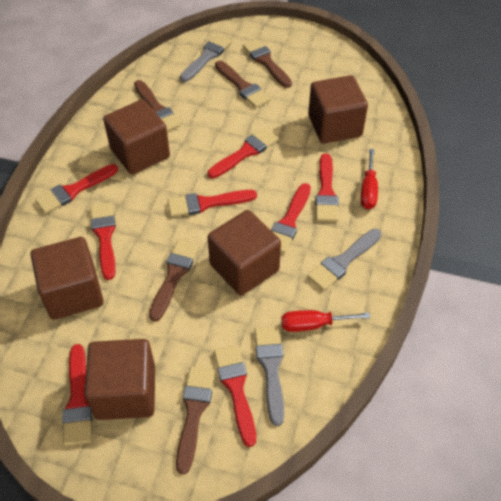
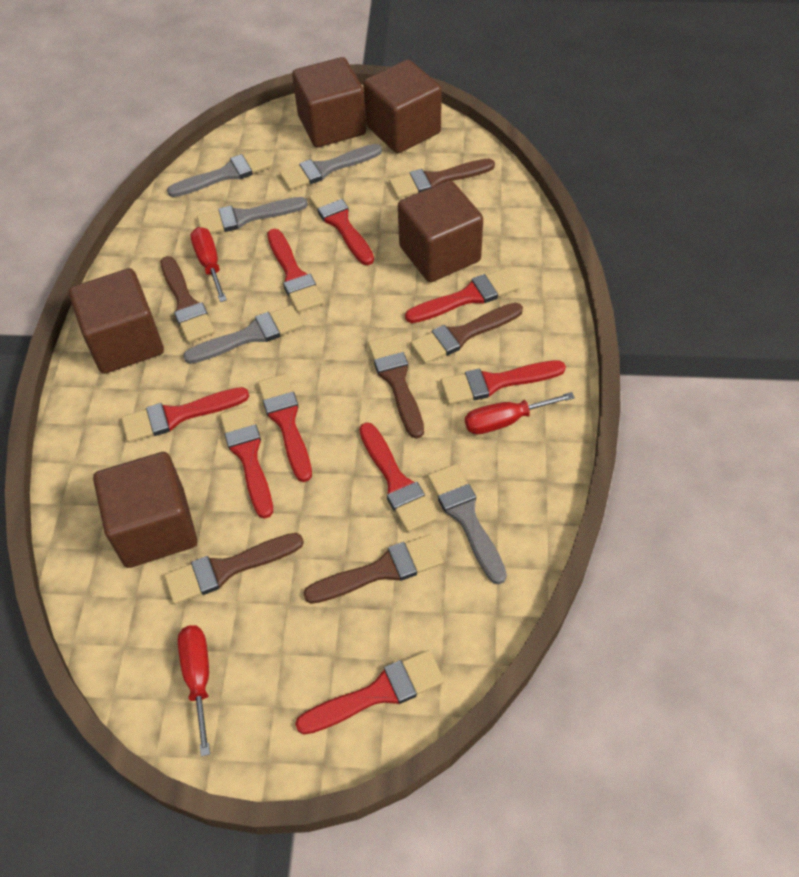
brown brush: [134,80,181,132] [149,239,199,322] [176,367,215,474] [215,61,271,108] [243,39,292,88] = 5 -> [160,256,215,343] [164,533,304,604] [303,534,444,604] [368,335,424,439] [389,159,495,199] [410,302,523,364] = 6
grey brush: [180,34,232,82] [255,326,284,426] [307,229,382,291] = 3 -> [167,149,272,197] [183,305,303,364] [197,197,308,234] [280,144,382,190] [428,464,507,584] = 5
red brush: [35,164,118,214] [62,344,92,446] [90,203,116,280] [167,190,257,217] [208,128,278,178] [214,344,256,447] [271,183,311,254] [315,153,339,222] = 8 -> [121,387,249,443] [220,406,273,519] [258,374,312,482] [267,229,324,313] [295,650,444,735] [309,187,374,265] [359,422,437,532] [405,268,519,323] [440,360,566,405] = 9
red screwdriver: [281,310,370,332] [361,149,378,209] = 2 -> [178,625,210,757] [191,227,227,302] [465,392,575,434] = 3

